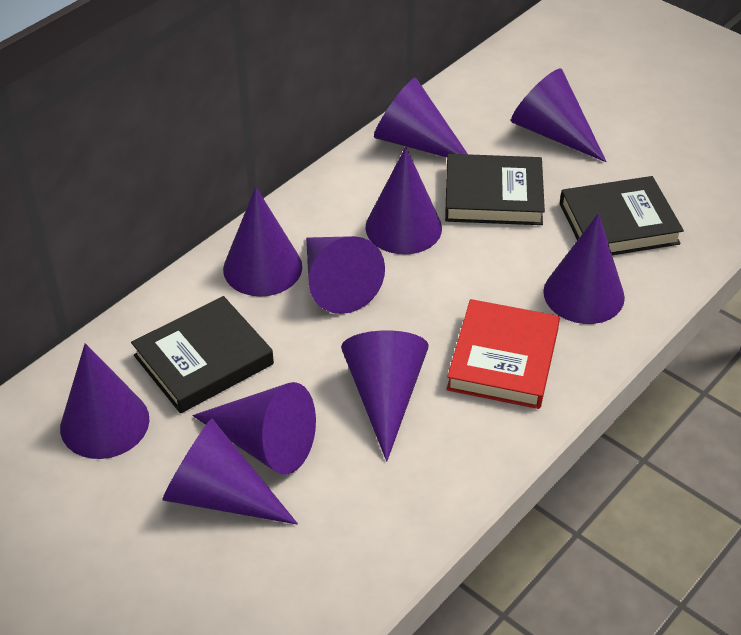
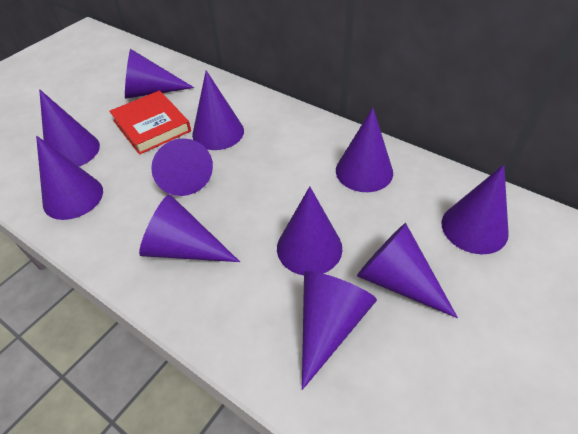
black book: [131,296,274,413] [445,154,545,225] [560,176,684,255] = 3 -> none = 0
purple cone: [60,343,149,459] [162,419,298,525] [192,382,316,475] [223,187,302,297] [306,236,385,314] [341,330,429,462] [365,147,442,254] [374,78,468,157] [511,68,607,162] [543,213,625,324] = 10 -> [36,136,103,220] [39,89,100,167] [125,49,194,99] [139,194,240,262] [151,138,213,196] [192,71,244,150] [277,186,342,275] [302,271,377,390] [336,108,393,192] [357,223,458,318] [442,164,509,254] = 11

